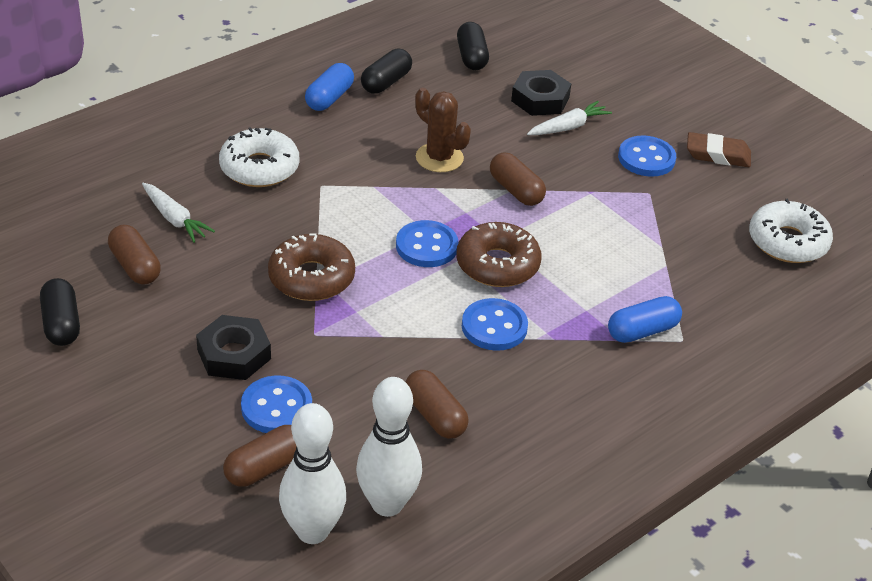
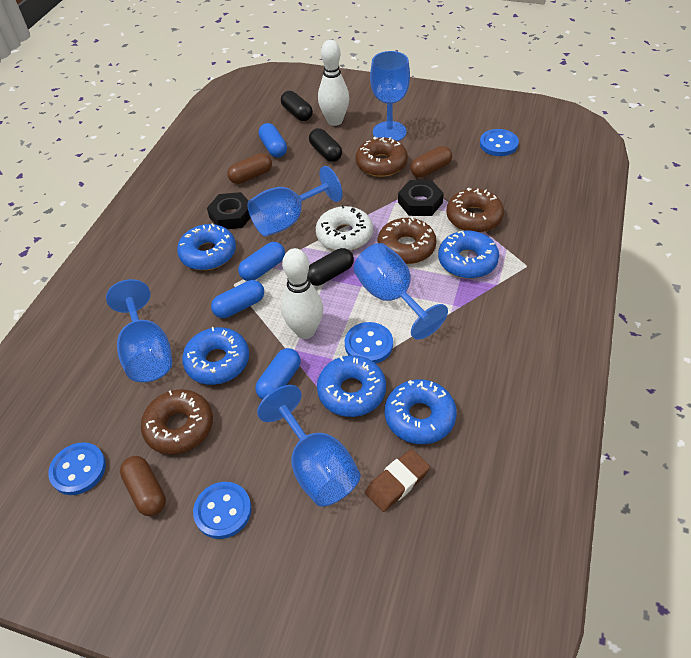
blue capsule: [305,63,354,111] [608,296,682,343] = 2 -> [211,280,264,318] [238,242,285,281] [255,348,301,400] [258,123,287,157] = 4
blue donut: none = 0 -> [177,223,236,270] [182,327,249,385] [317,355,386,417] [385,379,457,444] [438,231,499,279] = 5
blue goblet: none = 0 -> [106,279,172,382] [248,166,342,236] [257,385,361,507] [354,243,448,340] [370,51,410,141] = 5
brown cactus: [415,88,471,172] = 1 -> none = 0
brown capsule: [108,225,161,284] [223,425,297,487] [406,370,469,439] [490,152,546,206] = 4 -> [120,456,166,516] [227,153,272,184] [410,146,452,178] = 3
brown donut: [268,233,355,301] [456,222,542,287] = 2 -> [141,389,213,455] [355,137,408,177] [377,217,436,264] [446,188,504,233] = 4
white carrot: [142,183,215,243] [527,101,612,135] = 2 -> none = 0
white donut: [219,127,299,187] [749,199,833,263] = 2 -> [316,205,373,251] = 1

